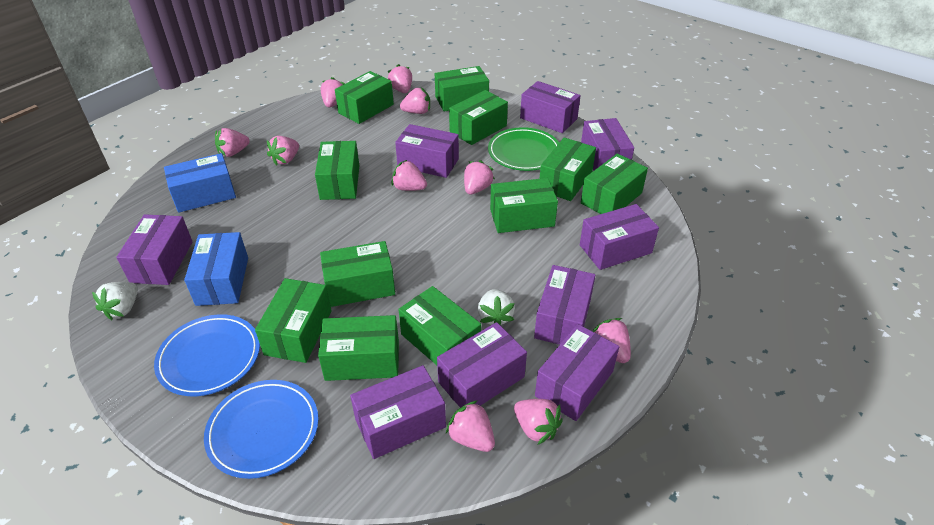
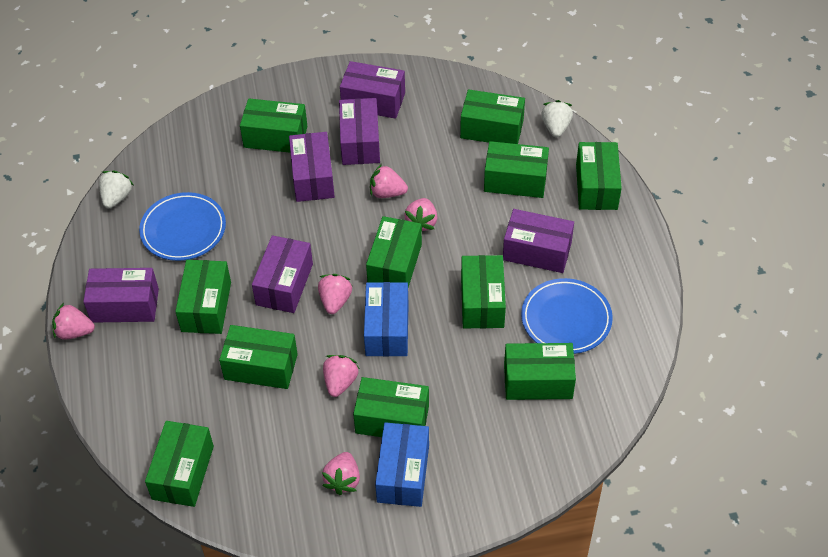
green plate: [488,127,559,171] = 1 -> none = 0
pink strawberry: [215,128,250,157] [267,136,299,166] [321,77,345,107] [387,64,412,93] [391,160,427,191] [400,87,430,114] [446,400,495,452] [464,160,495,195] [514,399,563,445] [593,318,631,363] = 10 -> [52,303,95,340] [318,274,352,314] [322,452,360,495] [323,355,359,397] [370,164,408,198] [404,198,438,231] = 6
purple box: [116,214,193,285] [350,365,446,459] [395,124,459,178] [437,322,527,408] [520,81,581,133] [534,265,595,345] [535,324,619,421] [580,204,659,270] [581,118,634,171] = 9 -> [83,268,159,323] [252,235,313,313] [289,132,335,202] [339,98,380,165] [340,61,405,119] [503,209,574,273] = 6

